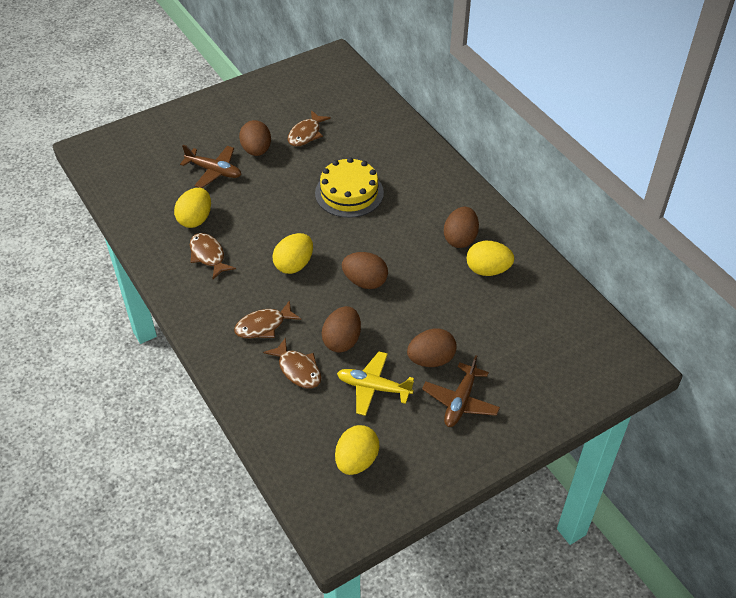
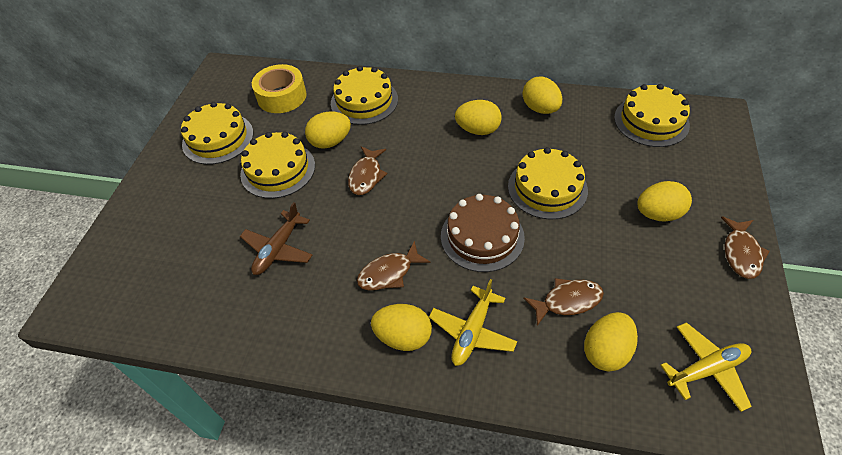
brown cake: none = 0 -> [441,194,525,272] = 1
brown egg: [239,120,271,156] [322,306,361,353] [342,252,388,289] [407,328,457,367] [444,207,479,248] = 5 -> none = 0
brown plane: [180,145,241,188] [422,355,500,427] = 2 -> [240,202,312,275] = 1
yellow cake: [315,157,384,218] = 1 -> [181,102,253,165] [240,132,315,199] [331,66,398,125] [508,147,588,220] [614,84,690,147] = 5
yellow egg: [174,188,211,228] [272,233,313,274] [335,425,379,475] [467,241,514,276] = 4 -> [305,112,351,149] [371,304,432,351] [455,100,502,135] [523,77,562,114] [584,312,638,372] [637,181,692,222] = 6
yellow plane: [337,351,414,416] = 1 -> [429,279,517,366] [660,322,752,412] = 2
yellow tape: none = 0 -> [252,64,307,113] = 1

